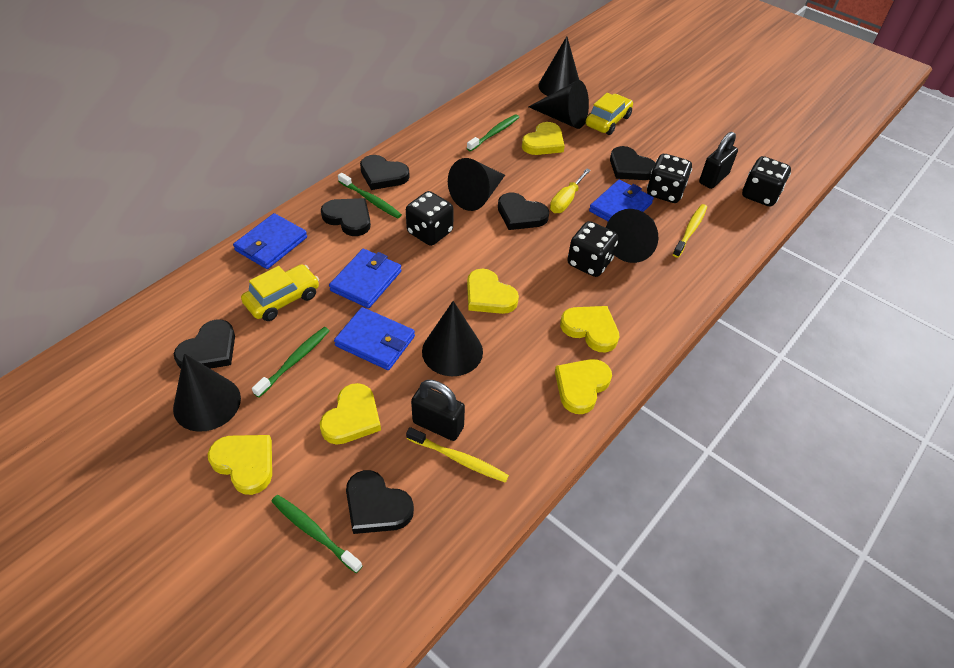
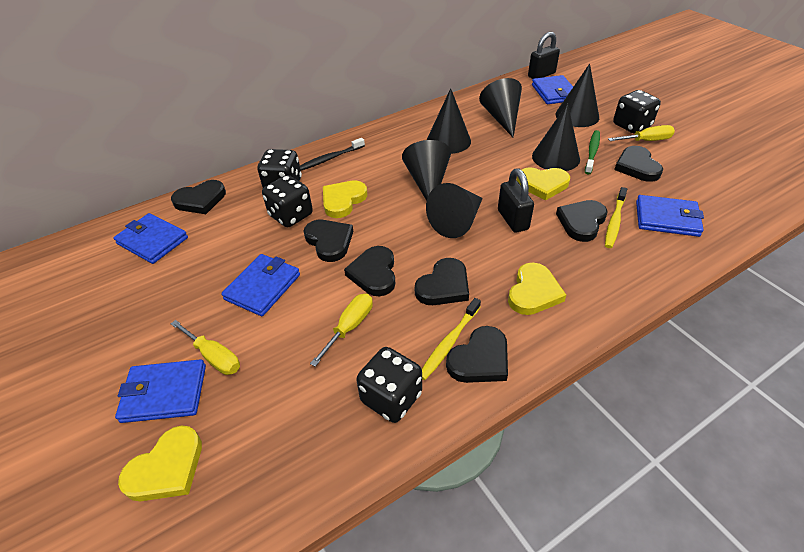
black heart: [174,319,235,369] [321,198,371,236] [346,470,414,534] [360,155,410,190] [498,192,549,230] [610,146,655,180] = 6 -> [171,180,226,214] [304,220,353,262] [344,246,395,296] [415,258,469,305] [446,326,508,383] [556,200,608,242] [614,146,663,182] = 7
black toothbrush: none = 0 -> [300,138,365,170] = 1
blue wallet: [233,213,307,269] [329,249,402,308] [334,307,415,370] [589,180,654,221] = 4 -> [114,213,188,264] [115,359,206,423] [221,254,300,316] [532,75,573,104] [636,195,704,237] = 5
green toothbrush: [252,327,329,397] [271,495,362,573] [338,173,402,218] [467,114,519,152] = 4 -> [585,130,600,175] = 1
yellow car: [241,264,319,321] [585,93,633,135] = 2 -> none = 0
yellow heart: [208,435,272,495] [320,383,381,445] [467,269,519,314] [522,122,564,155] [555,359,612,414] [560,306,619,352] = 6 -> [118,426,202,501] [323,180,367,218] [508,262,566,315] [517,167,570,201] = 4
yellow screwdriver: [550,168,591,213] = 1 -> [171,320,240,375] [310,294,373,367] [608,125,675,141] = 3

